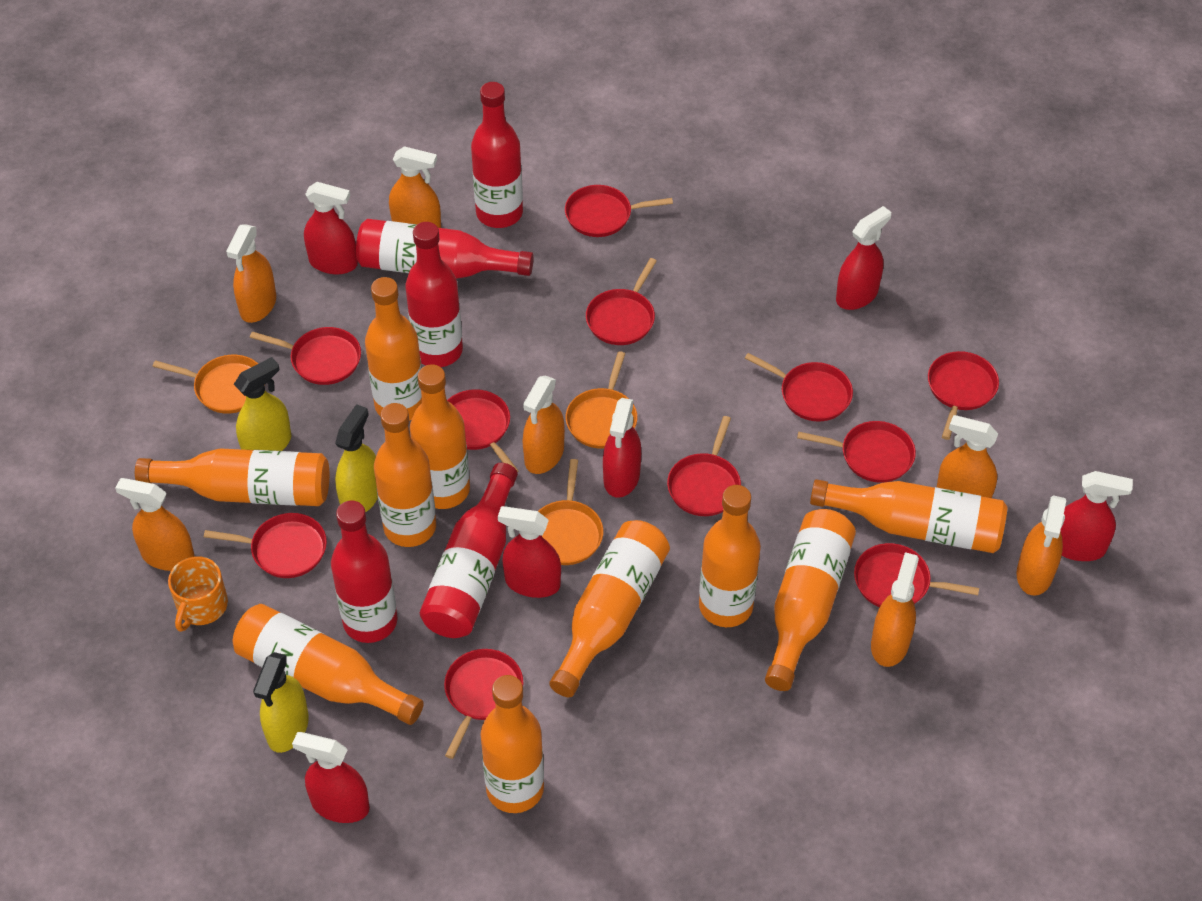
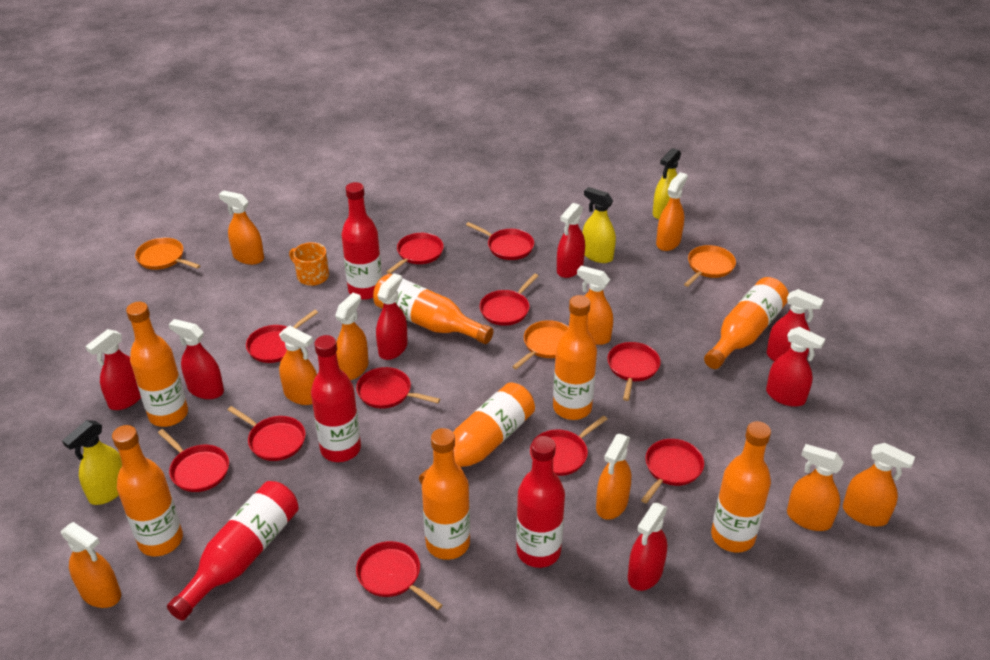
orange bottle: [135,448,329,506] [233,604,424,725] [365,277,422,421] [374,403,436,547] [410,365,470,509] [480,675,544,813] [549,520,670,697] [699,485,761,627] [765,509,856,691] [810,479,1007,553] = 10 -> [112,425,183,556] [126,302,188,427] [373,274,493,344] [419,382,535,485] [422,428,470,560] [553,295,597,420] [704,277,789,369] [711,421,771,553] = 8
orange spray bottle: [115,478,195,571] [226,224,276,323] [389,146,441,228] [523,375,565,474] [871,552,919,667] [937,415,998,498] [1016,495,1066,596] = 7 -> [61,522,121,608] [219,190,264,265] [279,326,317,405] [335,293,369,380] [577,266,613,345] [596,434,631,520] [656,172,688,251] [787,444,844,531] [843,443,915,526] = 9
red bottle: [331,500,397,643] [356,219,534,279] [406,222,463,367] [420,463,518,638] [471,82,523,228] = 5 -> [167,481,299,621] [311,335,361,462] [341,182,382,300] [516,436,565,568] = 4
red spray bottle: [292,732,370,823] [304,182,358,274] [498,506,561,598] [603,398,641,498] [836,206,891,310] [1060,471,1133,561] = 6 -> [85,329,141,410] [169,319,224,399] [376,273,408,360] [557,203,585,278] [628,503,668,591] [766,327,825,407] [767,289,824,362] = 7

